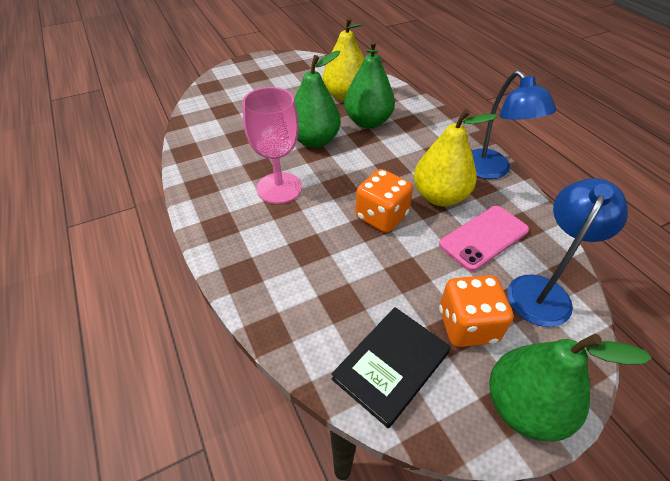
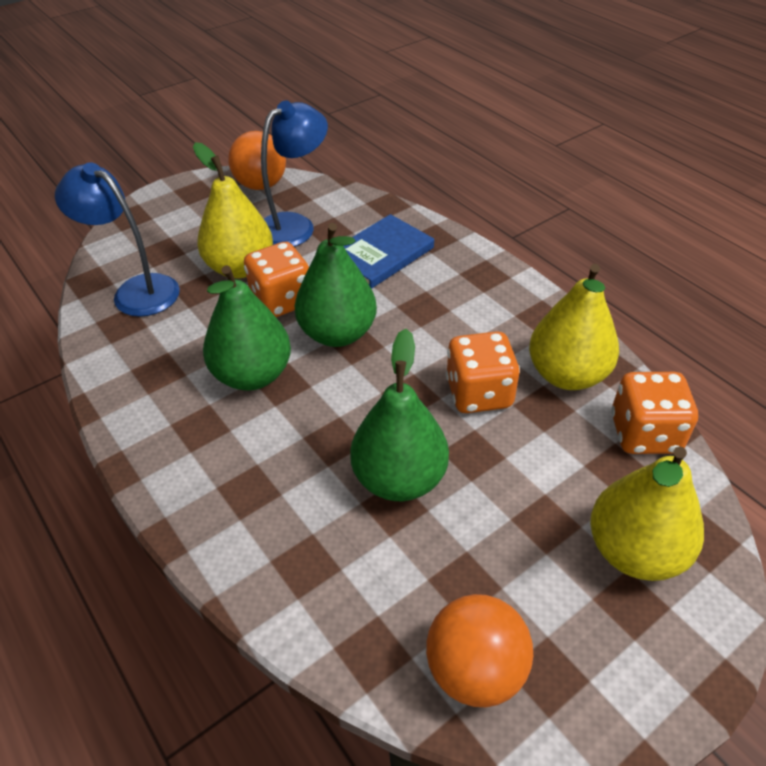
black book: [331,307,451,428] = 1 -> none = 0
blue book: none = 0 -> [344,214,434,289] = 1
orange ball: none = 0 -> [228,131,286,190] [426,594,533,707] = 2
orange dice: [355,169,413,233] [439,275,513,347] = 2 -> [244,242,309,317] [446,331,520,413] [611,372,698,454] = 3
pink goblet: [242,87,302,204] = 1 -> none = 0
pink phone: [439,206,529,271] = 1 -> none = 0
yellow pear: [323,17,364,102] [414,109,497,206] = 2 -> [193,142,273,279] [529,264,619,390] [590,447,704,581] = 3

